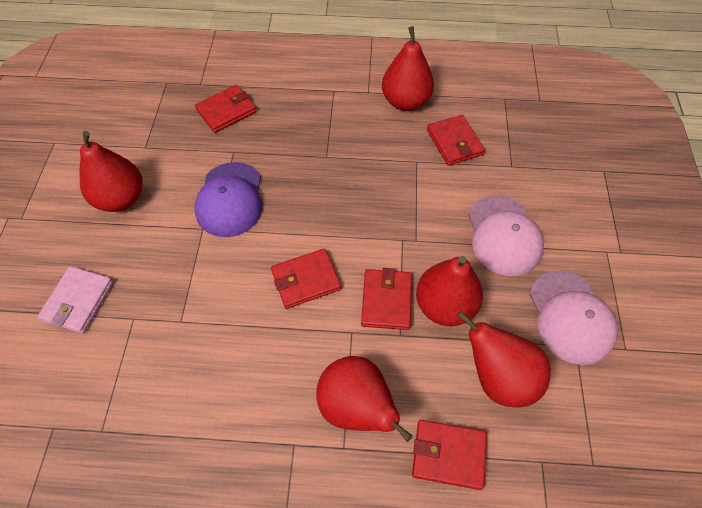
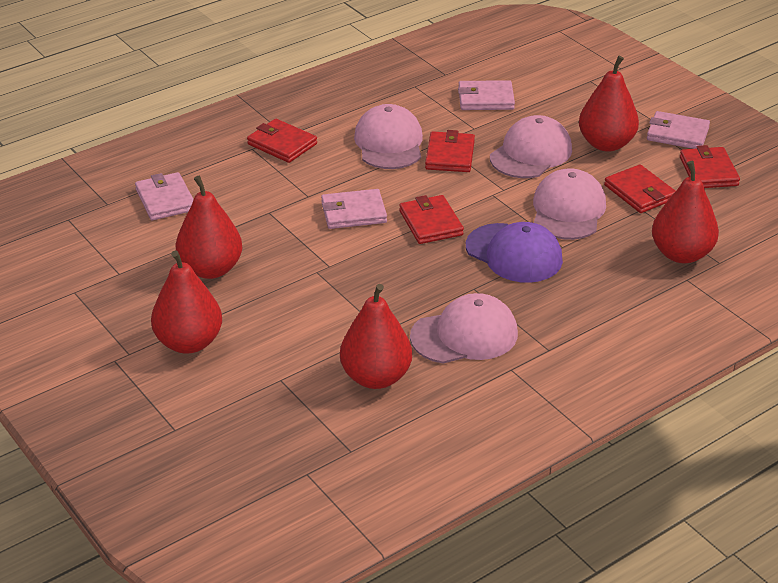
pink cap: [468,196,544,276] [529,271,618,365] = 2 -> [354,104,423,169] [410,293,518,364] [490,115,572,178] [533,168,606,240] = 4
pink wallet: [37,266,113,333] = 1 -> [135,172,194,220] [321,189,387,229] [458,80,515,110] [647,111,710,149] = 4

